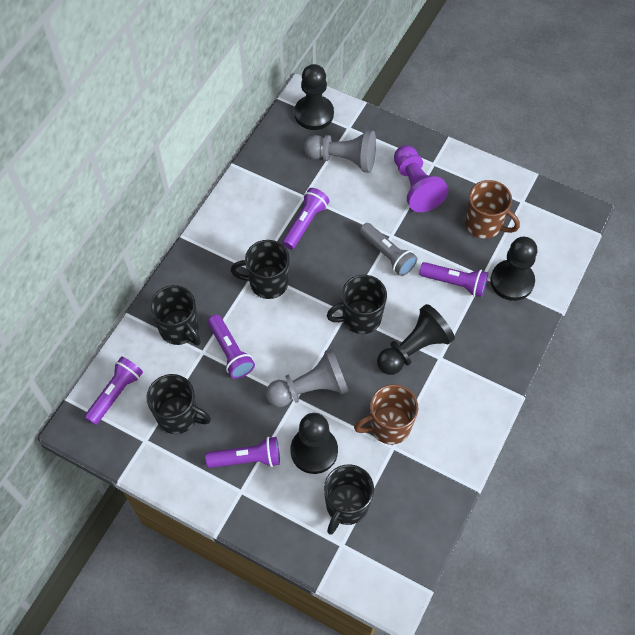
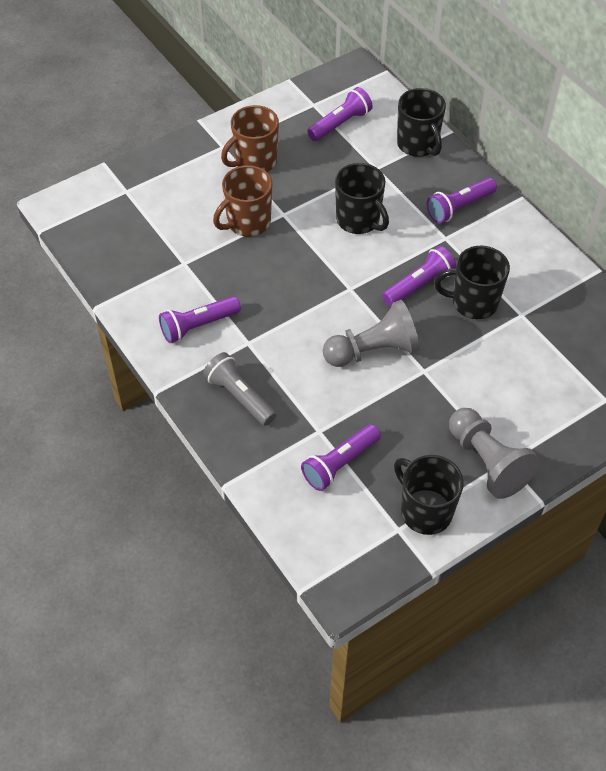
black mug: [146,374,211,434] [150,285,201,345] [231,240,290,299] [324,464,374,535] [327,275,387,334] = 5 -> [335,163,389,234] [394,455,464,535] [397,88,446,157] [434,246,510,319] = 4
black pawn: [290,413,338,474] [294,64,334,130] [377,304,455,375] [490,237,538,301] = 4 -> none = 0
purple pawn: [394,145,448,212] = 1 -> none = 0

